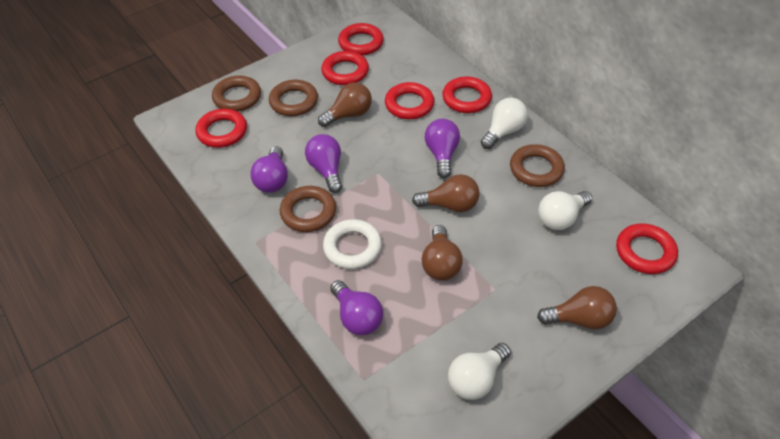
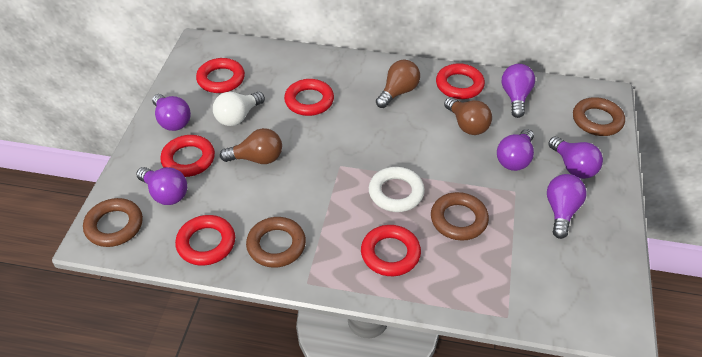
brown light bulb: [318,82,372,127] [412,174,479,212] [422,225,463,281] [537,286,617,330] = 4 -> [220,128,282,164] [376,60,420,108] [444,97,492,135] = 3
purple light bulb: [250,146,288,193] [305,134,342,193] [330,280,383,335] [425,119,460,178] = 4 -> [136,167,187,205] [152,94,191,131] [497,129,534,171] [501,64,535,118] [547,174,587,239] [548,136,603,179] = 6
white light bulb: [448,343,511,400] [481,98,528,149] [538,191,592,230] = 3 -> [213,92,265,126] = 1

